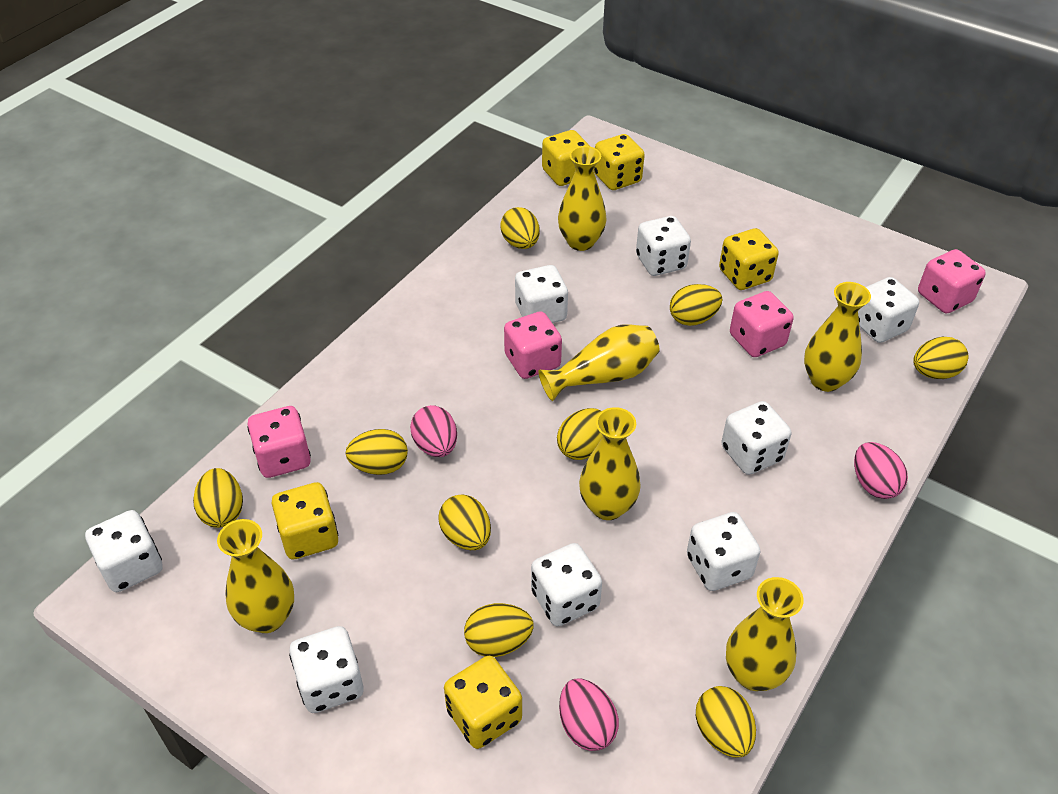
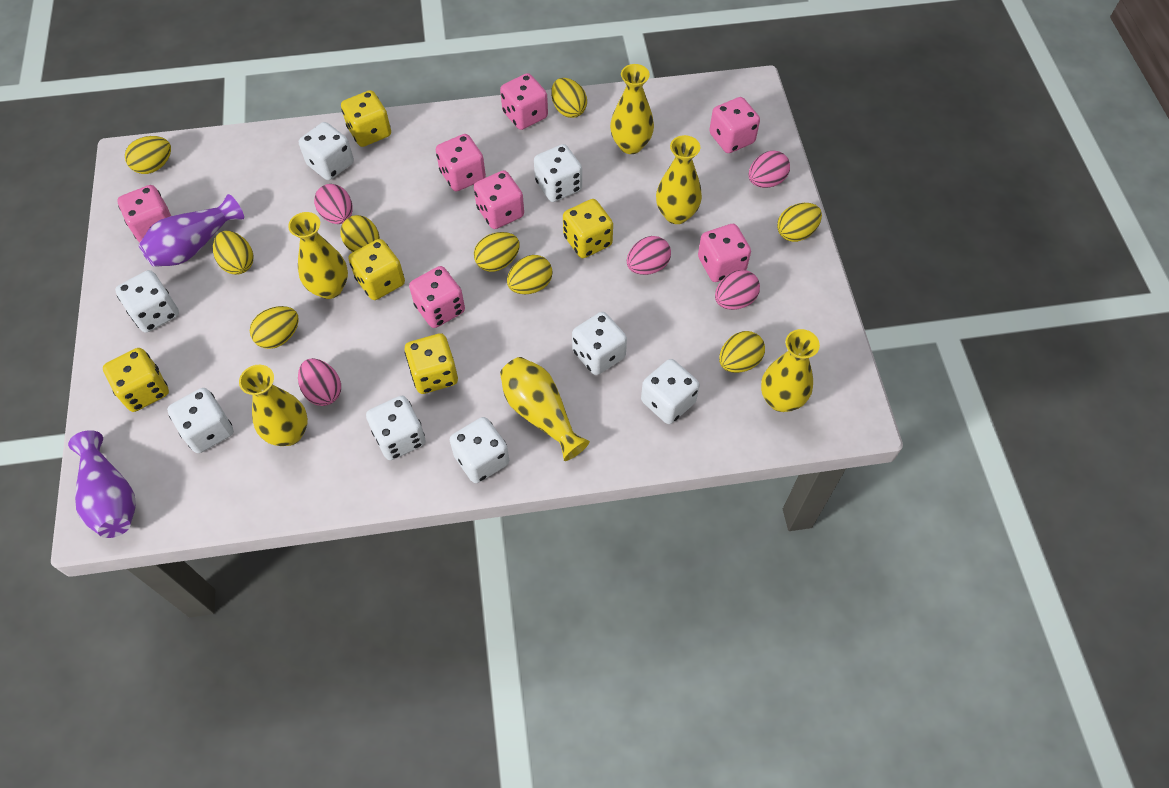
pink dice: [247,406,311,478] [504,311,562,379] [730,291,794,357] [918,249,986,313] = 4 -> [117,185,171,242] [409,266,465,328] [436,134,486,191] [474,170,524,229] [500,73,548,130] [698,224,751,282] [709,97,760,153] = 7
pink egg: [410,405,457,457] [559,679,619,751] [854,442,908,499] = 3 -> [298,358,341,406] [314,184,353,224] [627,236,671,275] [715,270,760,310] [749,151,790,188] = 5
purple vase: none = 0 -> [68,430,136,538] [138,194,244,267] = 2

